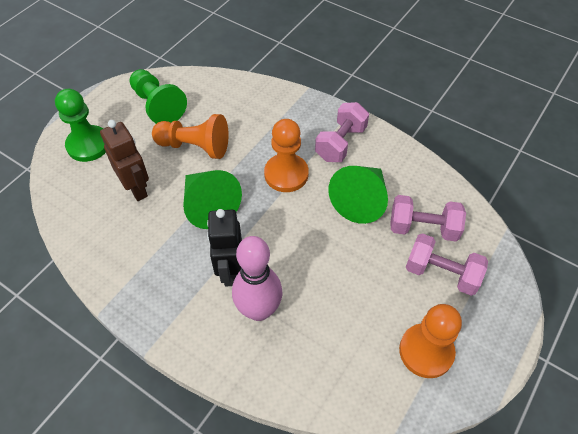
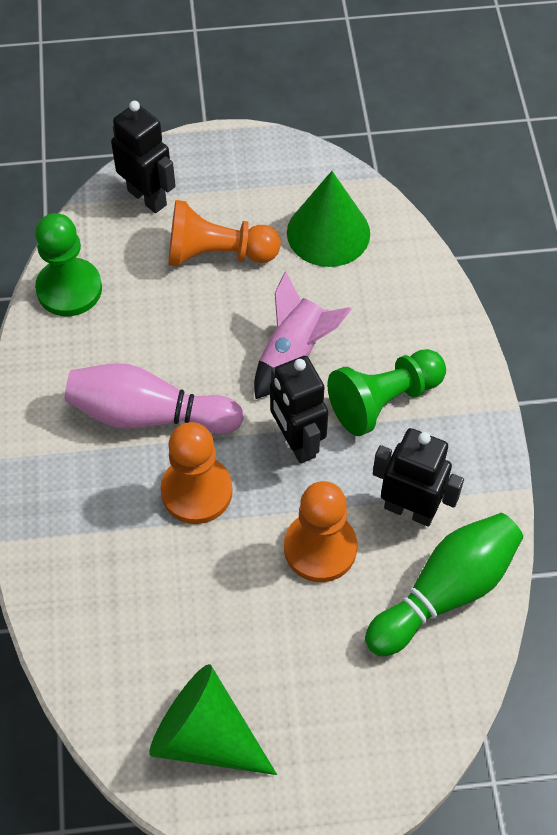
black robot: [207,209,242,287] = 1 -> [111,101,176,213] [270,356,328,464] [373,428,464,527] = 3
brown robot: [100,120,149,201] = 1 -> none = 0
green bowling pin: none = 0 -> [365,513,523,657] = 1
pink dumbbell: [315,102,369,162] [390,195,466,241] [406,233,488,296] = 3 -> none = 0
pink rocket: none = 0 -> [254,271,351,399] = 1

